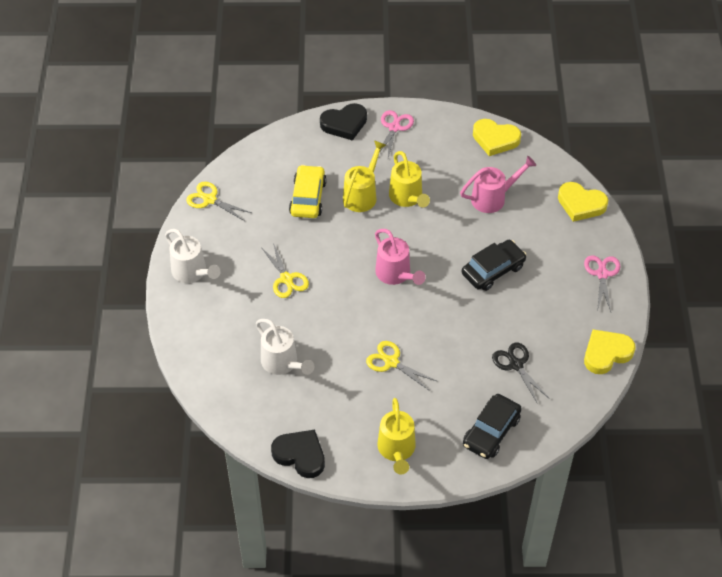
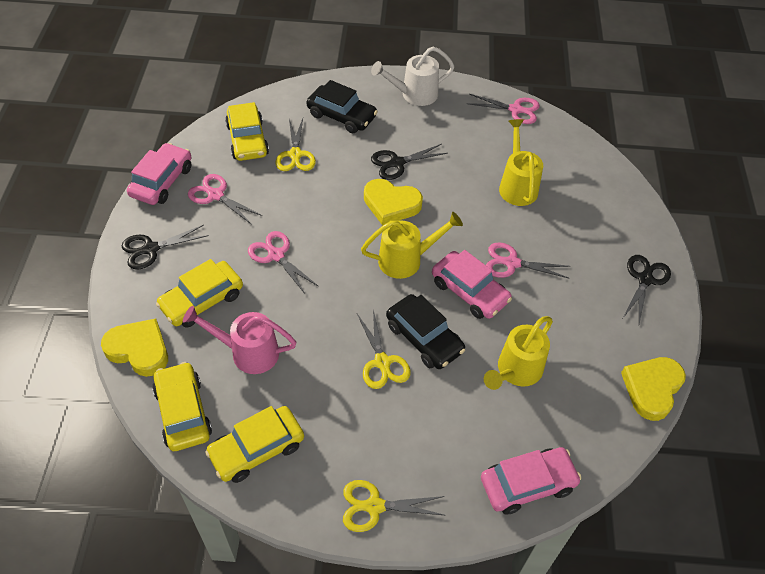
black heart: [271,430,325,478] [320,103,367,141] = 2 -> none = 0
black scissors: [492,342,550,404] = 1 -> [122,225,209,269] [371,144,448,180] [623,255,671,324] = 3
pink car: none = 0 -> [127,143,191,205] [432,250,512,319] [481,447,582,515] = 3
pink scissors: [379,110,414,158] [584,255,620,312] = 2 -> [188,174,262,225] [248,231,319,294] [466,94,540,124] [486,242,570,279] = 4
pink watering can: [375,229,426,285] [460,156,536,213] = 2 -> [183,306,297,374] = 1
white watering can: [165,229,221,283] [256,319,314,375] = 2 -> [371,47,455,106] = 1
yellow car: [289,165,327,218] = 1 -> [152,362,212,451] [156,259,243,328] [205,406,304,483] [225,102,269,161] = 4

